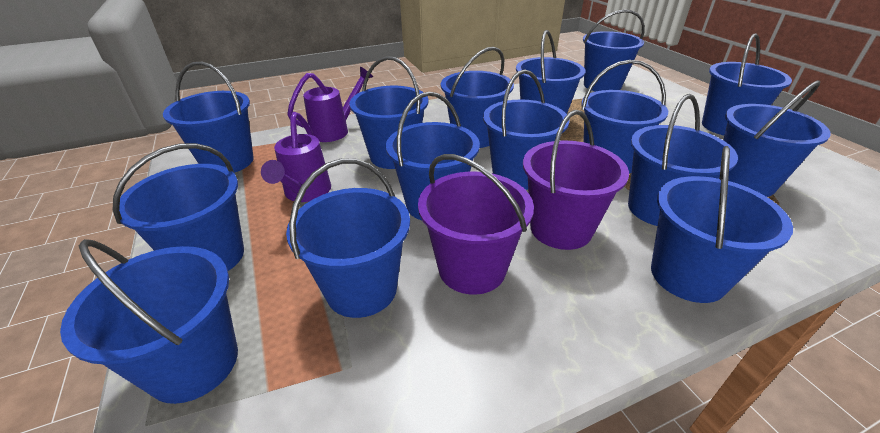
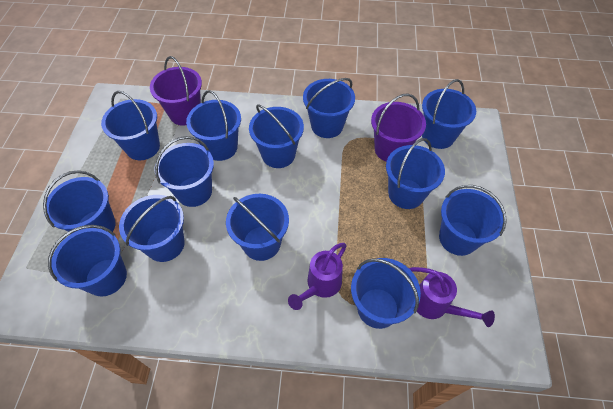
blue bucket: [60,239,238,404] [112,143,244,271] [163,62,253,173] [286,158,410,318] [350,56,428,169] [386,92,480,220] [441,46,514,148] [483,70,570,190] [516,30,585,114] [581,60,668,174] [583,9,645,92] [628,94,738,226] [651,146,793,303] [702,33,792,135] [723,80,831,197] = 15 -> [43,170,116,233] [48,225,127,296] [101,91,160,160] [119,195,185,262] [154,136,214,207] [186,90,241,161] [226,194,289,261] [249,104,304,168] [303,78,355,138] [351,258,421,329] [386,138,445,209] [422,79,476,149] [439,185,507,256] = 13

